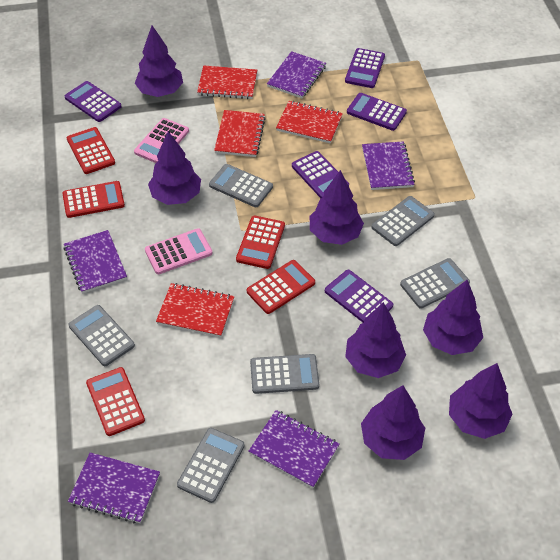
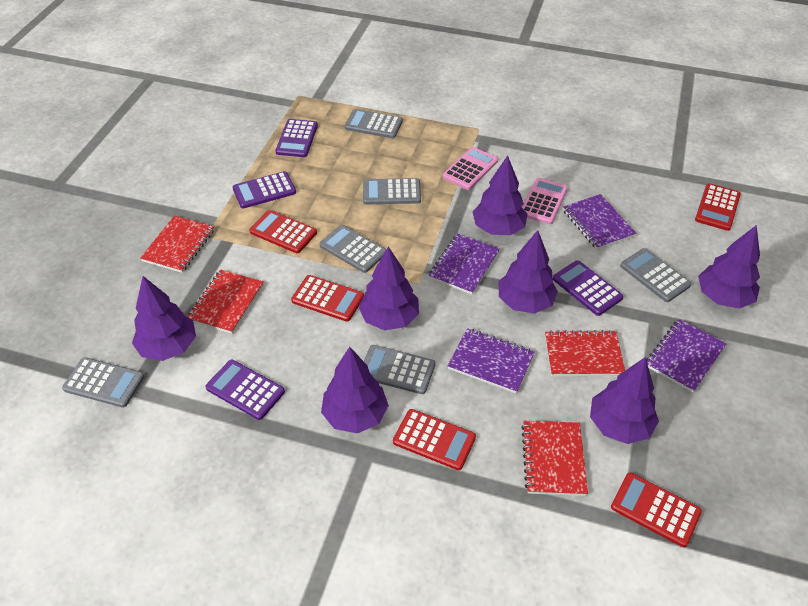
purple calculator: [65,81,122,122] [292,151,349,198] [325,270,393,323] [345,48,385,88] [347,93,407,131] = 5 -> [205,360,285,420] [233,171,296,208] [275,119,318,157] [553,260,623,316] = 4
purple notebook: [64,230,127,294] [68,453,160,523] [249,410,339,488] [267,51,326,98] [362,141,415,190] = 5 -> [429,233,500,295] [448,328,535,394] [563,194,636,250] [646,319,726,393] = 4

